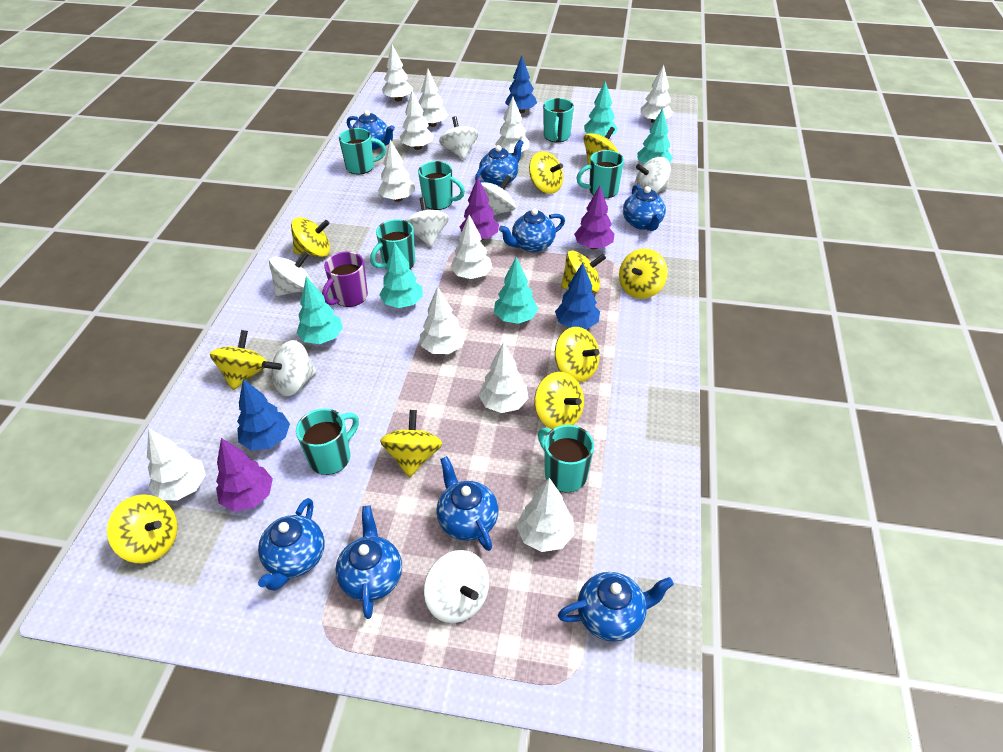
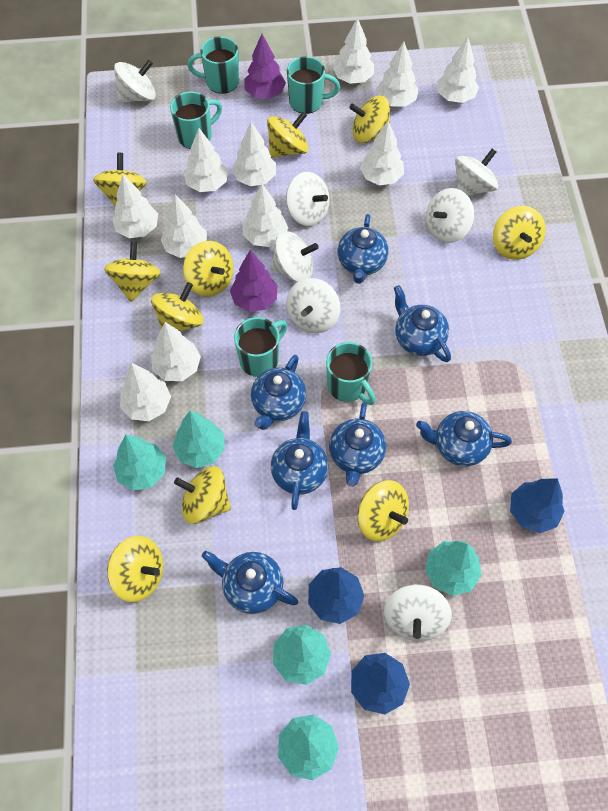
blue teapot: [258,498,325,591] [335,506,402,619] [347,110,395,150] [436,456,499,551] [475,140,524,187] [499,208,565,253] [558,572,674,642] [623,184,666,231] = 8 -> [202,551,298,614] [251,355,306,430] [271,411,328,510] [329,402,386,486] [337,214,388,284] [394,285,451,362] [416,411,512,466] = 7
purple mug: [322,251,368,307] = 1 -> none = 0
purple tree: [216,438,273,511] [459,177,499,241] [574,186,614,250] = 3 -> [230,250,278,312] [244,34,286,99] = 2
turquoise mug: [296,408,359,475] [339,128,386,175] [370,219,415,269] [418,161,465,210] [538,425,594,492] [543,98,574,142] [576,150,624,198] = 7 -> [170,91,222,149] [187,36,239,94] [234,317,287,377] [287,56,340,114] [326,342,376,405] = 5

